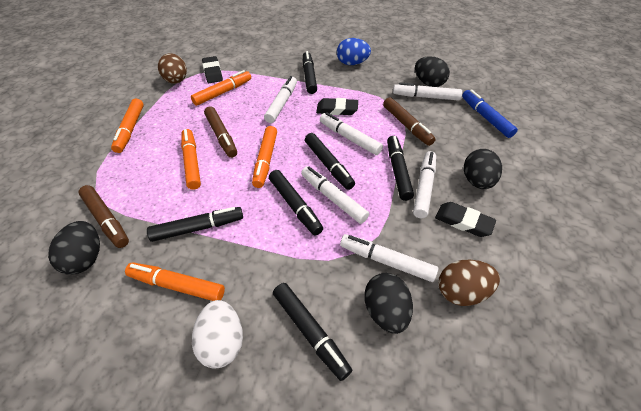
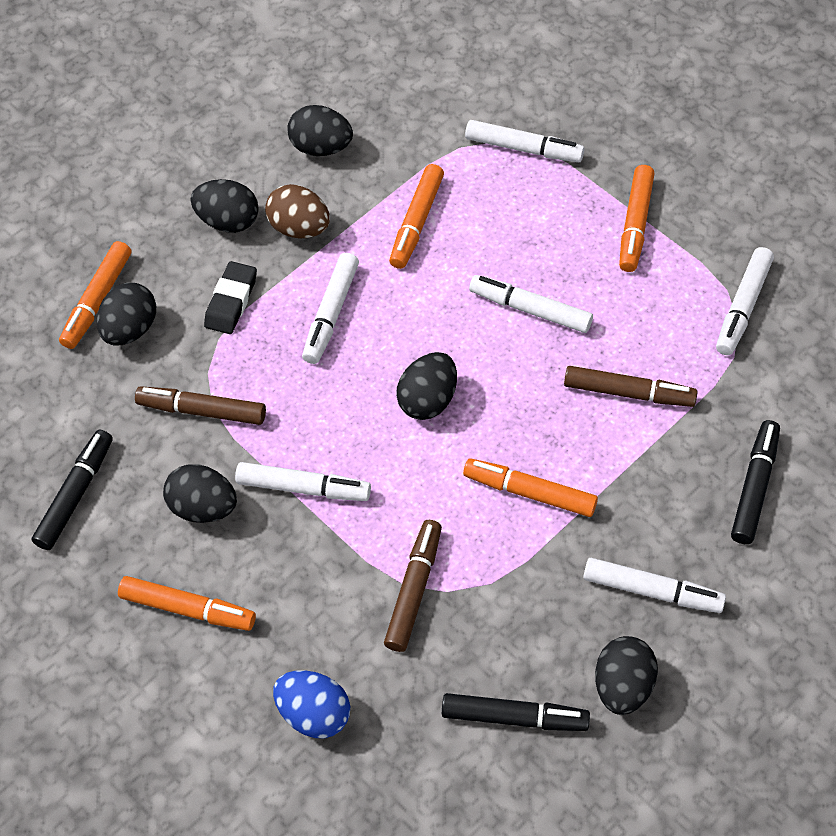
black egg: [48,221,100,275] [364,273,413,334] [415,56,450,87] [464,149,502,189] = 4 -> [97,283,156,346] [163,464,237,523] [190,179,259,233] [287,105,353,156] [396,352,457,420] [595,636,658,715] = 6
black eraser: [202,56,223,83] [316,98,358,115] [435,202,496,237] = 3 -> [204,261,257,334] = 1
black marker: [147,207,243,242] [269,170,323,235] [273,283,352,381] [303,51,317,94] [305,133,355,190] [387,136,414,201] = 6 -> [32,430,113,550] [442,693,590,731] [731,420,780,544] = 3
blue marker: [462,89,518,138] = 1 -> none = 0
brown egg: [158,53,187,84] [439,260,500,306] = 2 -> [265,184,330,238] = 1
white egg: [192,300,243,368] = 1 -> none = 0

